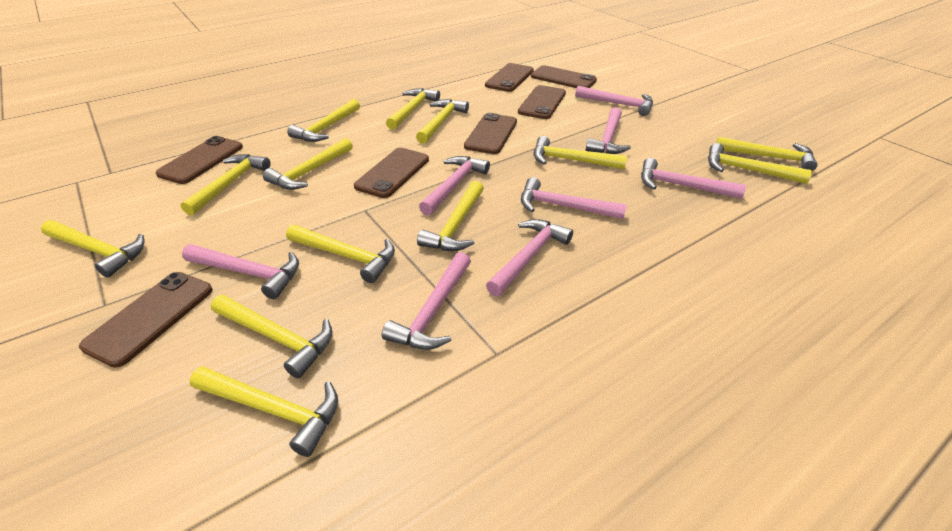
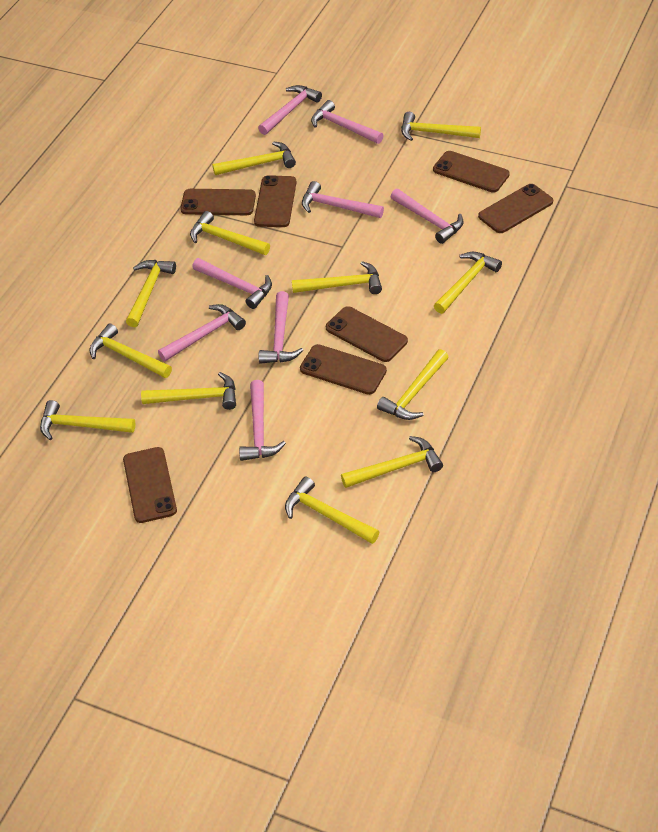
yellow hammer: [41,220,145,278] [181,154,271,215] [189,366,338,457] [211,295,332,378] [263,138,353,190] [286,225,395,283] [287,99,360,142] [386,88,440,130] [416,99,469,144] [417,181,484,251] [534,136,627,169] [708,143,812,184] [716,137,818,171] = 13 -> [40,400,135,440] [89,323,172,378] [126,260,176,327] [141,372,236,410] [190,211,270,255] [212,141,296,175] [285,476,379,544] [292,261,382,294] [341,436,443,488] [377,349,448,420] [401,112,481,141] [434,252,502,314] = 12

